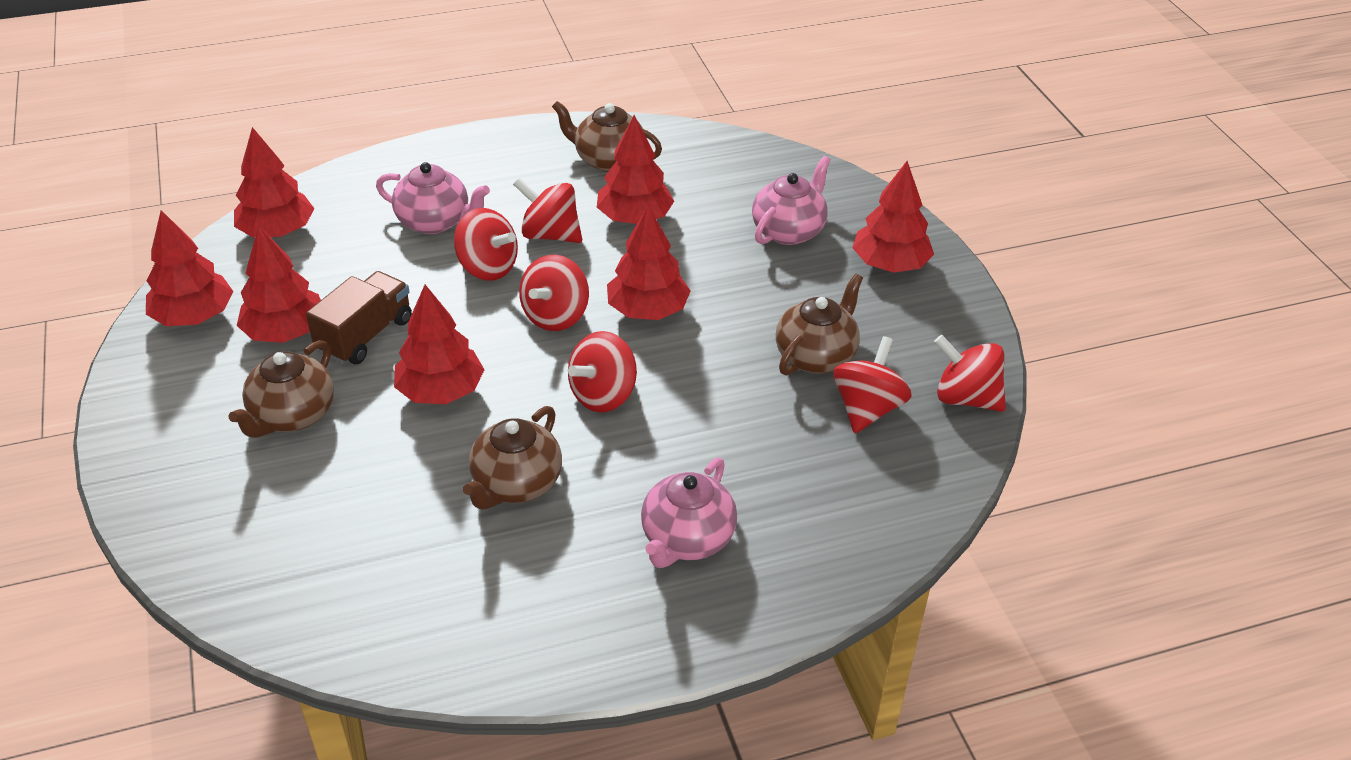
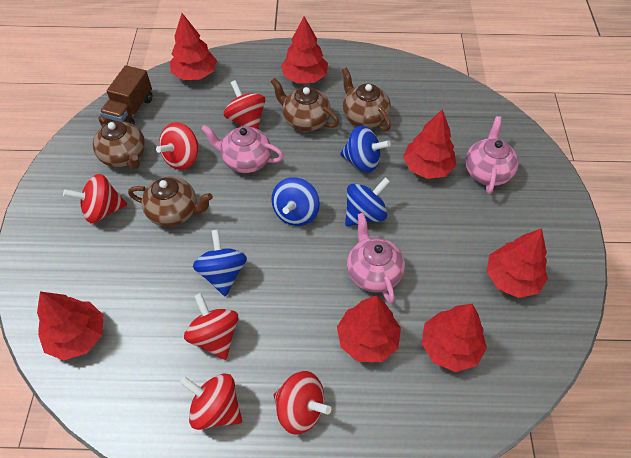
blue spinning top: none = 0 -> [193,230,247,297] [271,177,320,226] [340,125,391,173] [345,177,390,227] = 4

